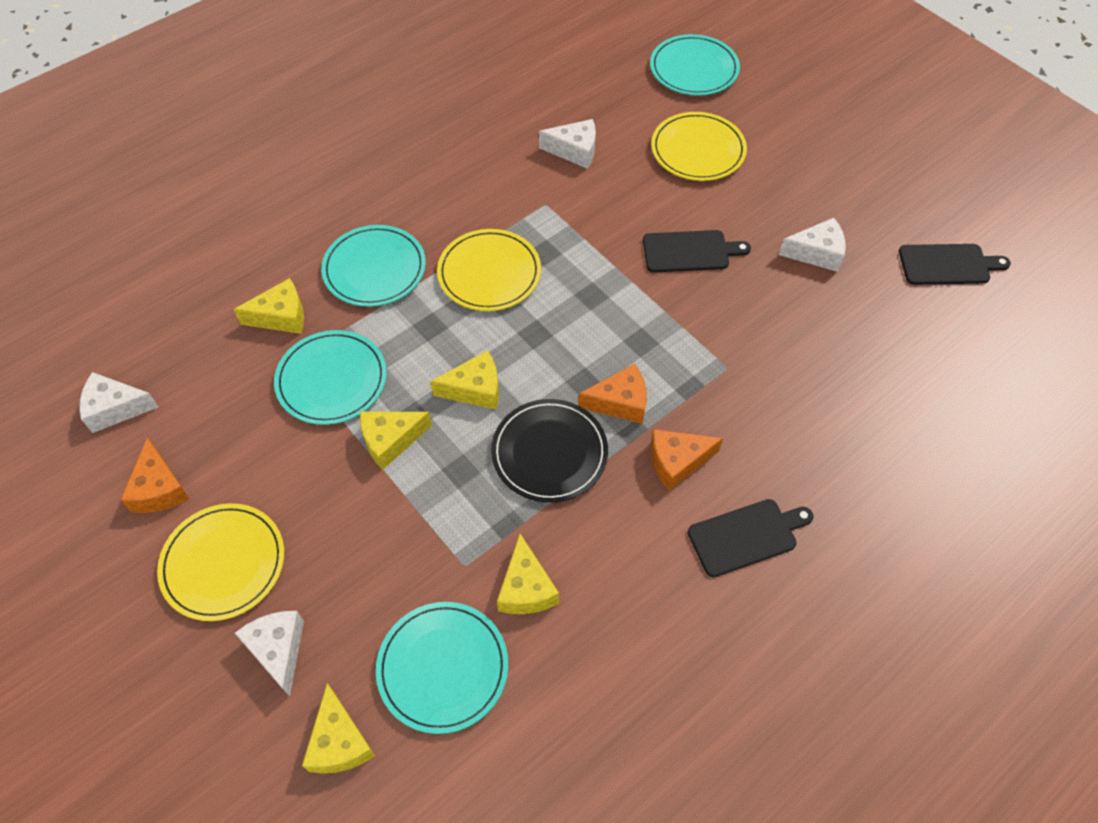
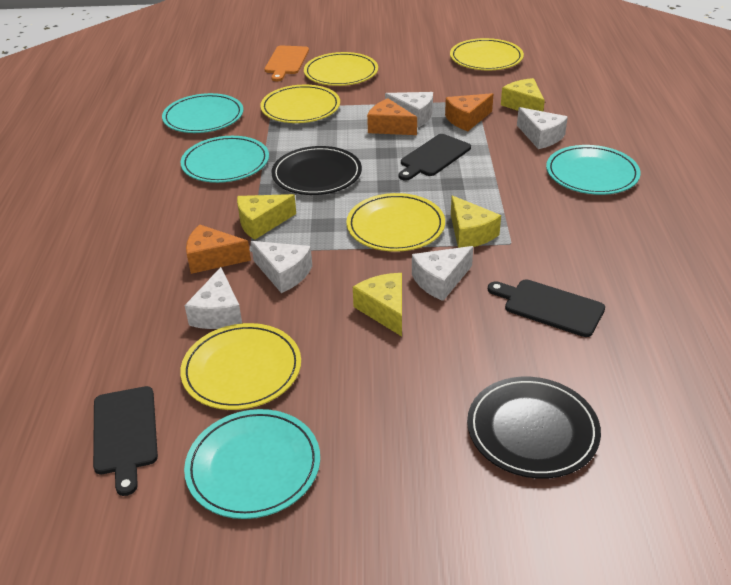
black plate: [491,399,608,503] = 1 -> [271,146,362,195] [467,377,601,479] = 2
orange cutting board: none = 0 -> [264,46,309,82] = 1
white cheese: [79,372,159,433] [235,611,304,696] [539,119,596,169] [779,218,846,272] = 4 -> [184,267,242,329] [251,241,312,293] [385,92,433,128] [412,246,473,301] [517,107,568,149] = 5
yellow cheese: [234,278,304,334] [302,683,375,774] [360,412,432,470] [430,350,499,410] [497,534,559,614] = 5 -> [237,194,296,240] [353,273,402,336] [451,195,501,248] [501,78,545,111] = 4
yellow plate: [157,503,284,621] [437,229,541,311] [651,112,747,181] = 3 -> [180,323,301,410] [260,85,340,123] [304,52,378,86] [346,193,445,252] [450,38,524,70] = 5

